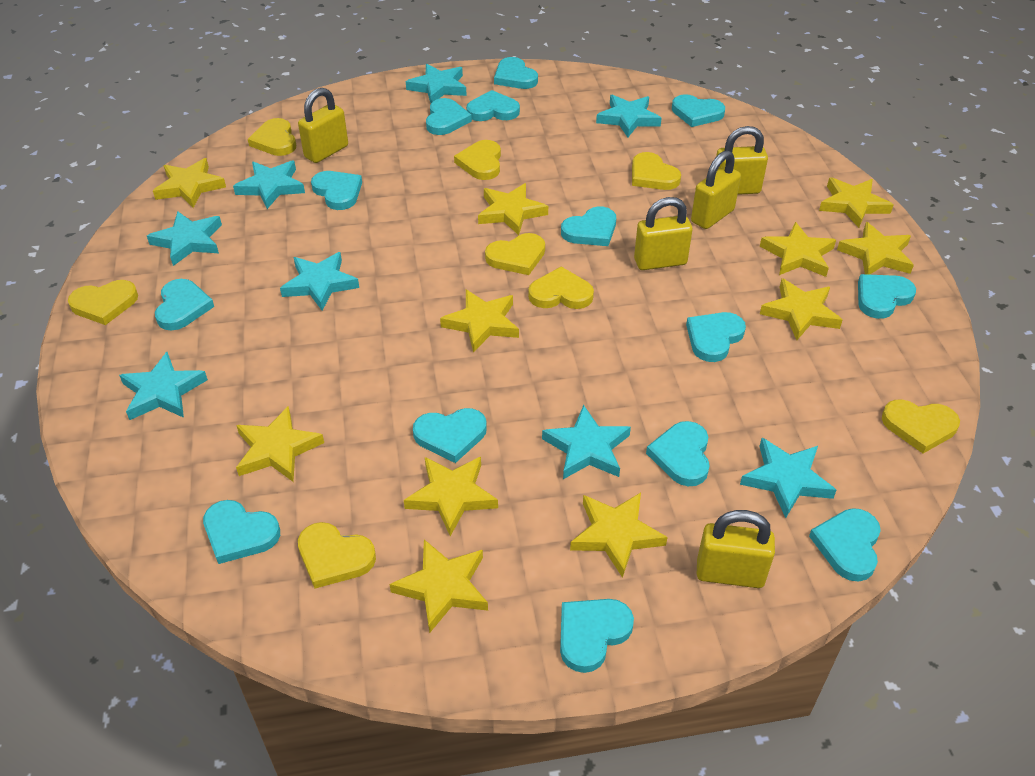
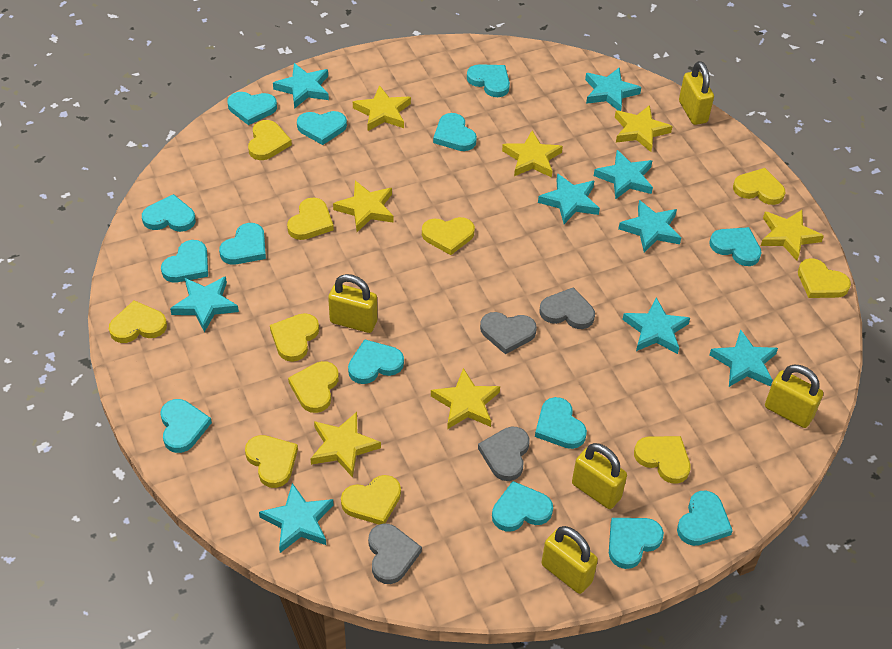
grey heart: none = 0 -> [368,523,422,584] [478,427,529,481] [480,312,537,354] [540,287,595,329] = 4
turquoise star: [119,352,208,420] [147,211,222,266] [233,161,305,209] [280,252,359,311] [406,64,467,103] [542,405,631,479] [596,95,662,138] [740,438,836,518] = 8 -> [170,276,239,332] [259,483,334,553] [273,63,329,109] [538,173,600,224] [585,68,641,111] [594,150,653,200] [618,200,681,253] [622,297,690,354] [710,329,778,387] = 9
yellow heart: [68,280,138,325] [248,118,296,156] [298,522,376,588] [454,140,501,180] [485,233,545,275] [528,267,594,309] [632,152,681,190] [882,399,960,453] = 8 -> [109,300,167,343] [245,435,298,488] [248,120,292,160] [270,313,319,362] [287,198,334,240] [288,361,339,413] [341,475,401,524] [422,217,475,255] [634,436,691,484] [733,168,785,205] [798,258,851,298] = 11
yellow star: [153,158,226,208] [236,406,324,482] [390,540,488,633] [404,457,498,536] [440,289,519,353] [478,183,548,235] [570,493,668,578] [760,222,836,277] [760,278,842,340] [819,177,893,228] [837,222,914,275] = 11 -> [310,412,381,478] [333,181,394,232] [353,85,411,131] [431,368,500,429] [502,131,563,177] [615,105,673,152] [761,210,824,261] = 7

